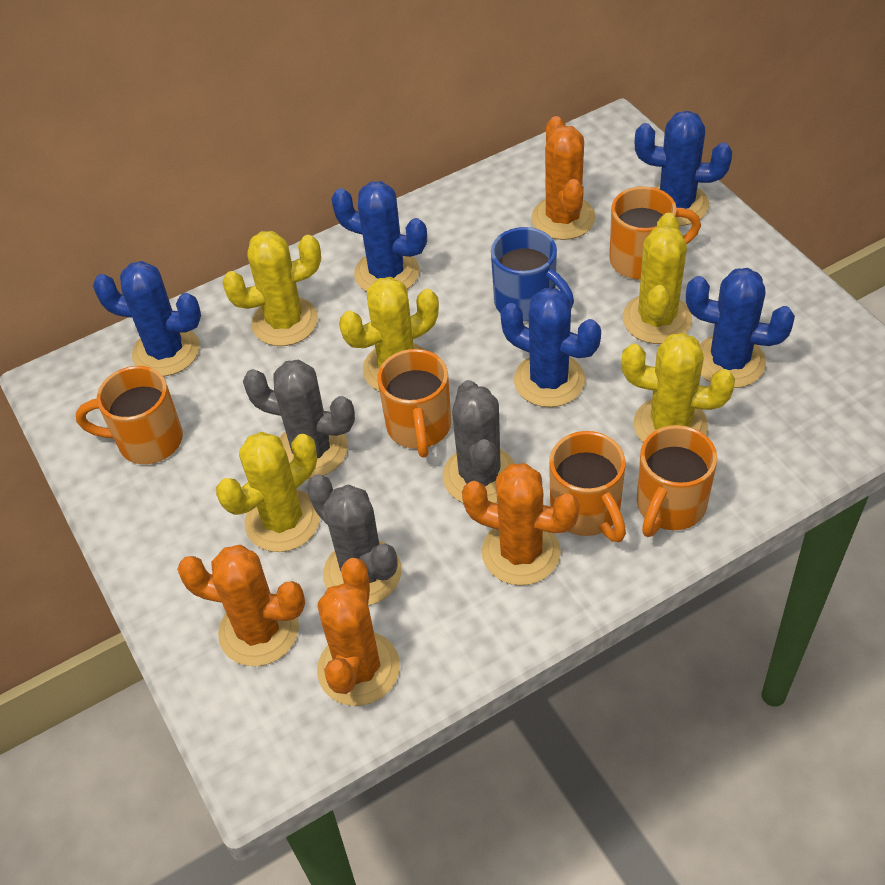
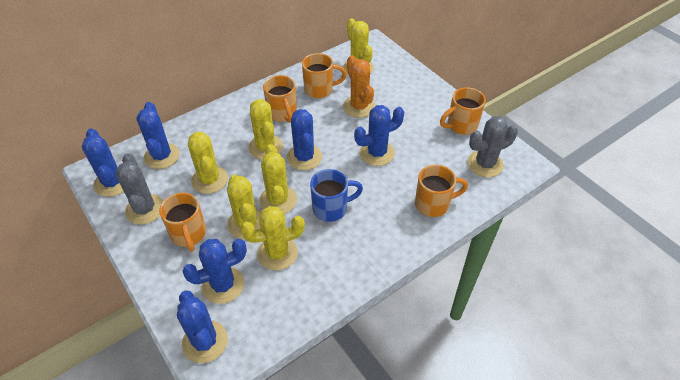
blue cactus: [93,261,201,376] [331,181,427,292] [500,288,601,407] [635,111,732,226] [686,268,795,388] = 5 -> [82,128,124,197] [136,102,180,169] [177,291,228,363] [182,239,247,304] [287,109,322,170] [354,105,404,166] = 6
grey cactus: [243,360,355,479] [306,474,402,606] [443,380,515,503] = 3 -> [116,153,163,225] [467,116,518,177] = 2
orange cactus: [177,545,305,666] [317,558,400,706] [462,463,580,586] [531,116,596,240] = 4 -> [343,55,375,118] = 1
yellow cactus: [216,432,320,552] [222,231,321,346] [339,277,439,391] [621,333,735,442] [623,213,692,344] = 5 -> [188,132,228,194] [227,174,261,239] [241,206,305,270] [248,99,283,160] [259,144,297,214] [343,18,374,75] = 6

